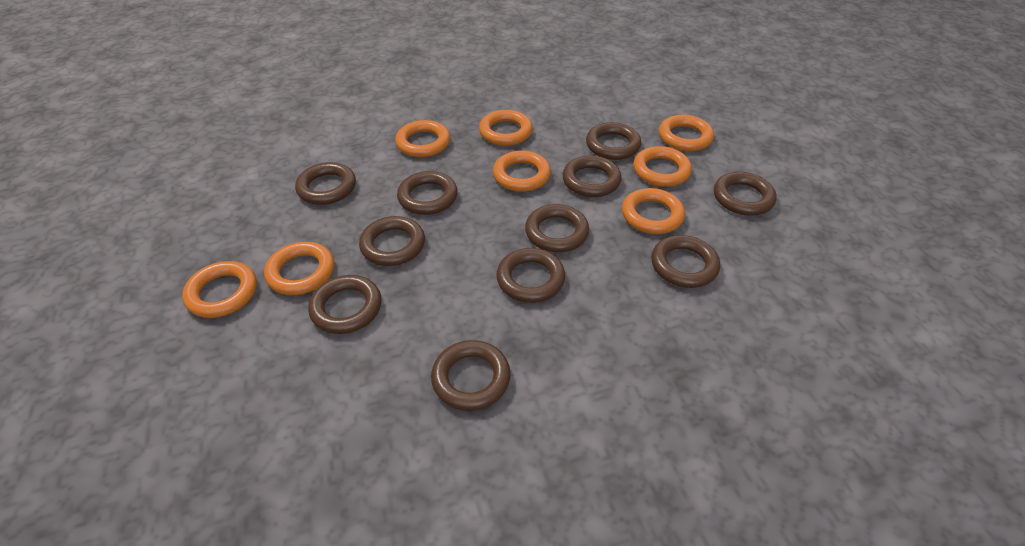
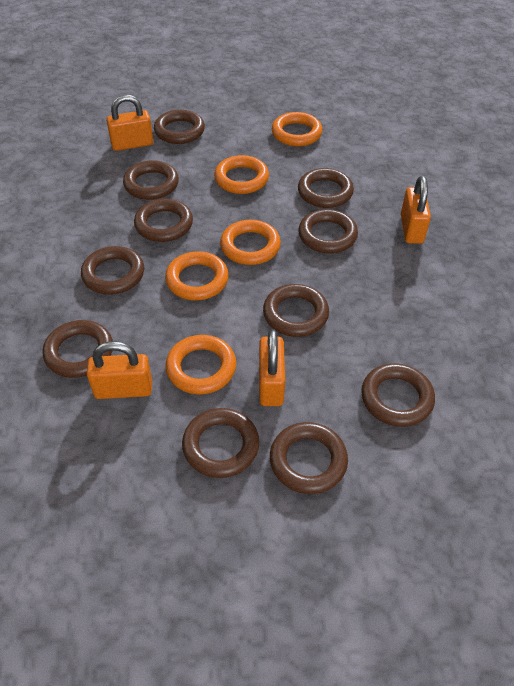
orange padlock: none = 0 -> [87,341,152,399] [106,95,153,151] [259,329,285,406] [401,176,431,244] = 4
orange ring: [182,261,257,318] [264,242,334,295] [395,120,450,157] [479,110,532,146] [493,150,551,192] [622,188,685,234] [633,146,692,187] [659,115,714,151] = 8 -> [165,251,229,300] [165,335,236,394] [214,155,269,194] [220,220,281,265] [272,112,322,147] = 5

